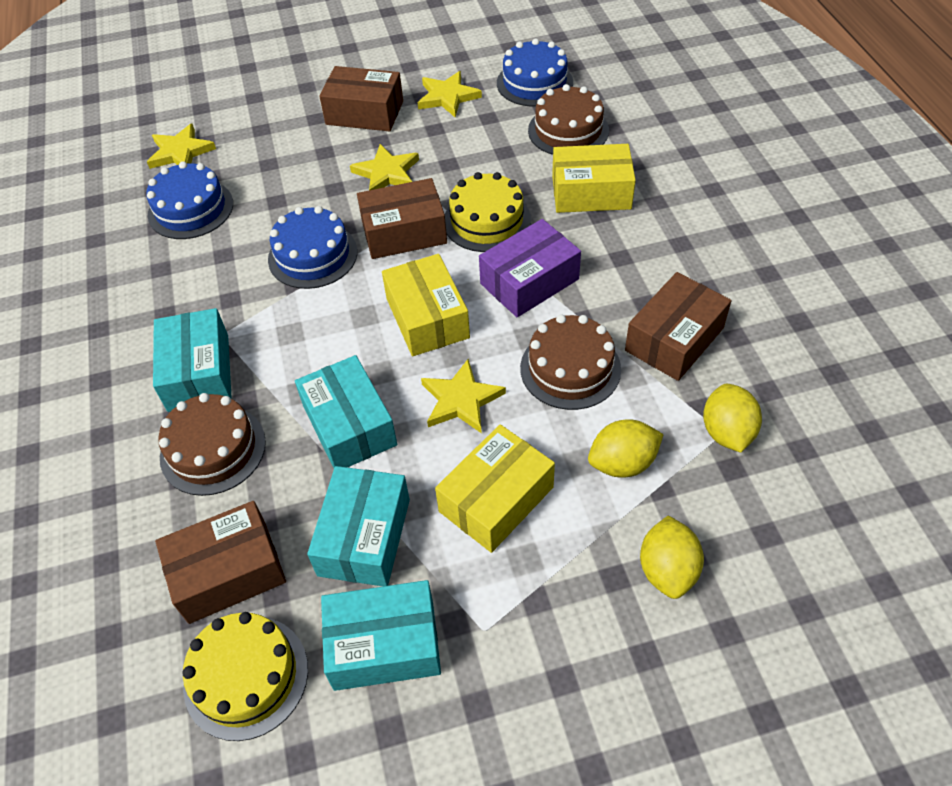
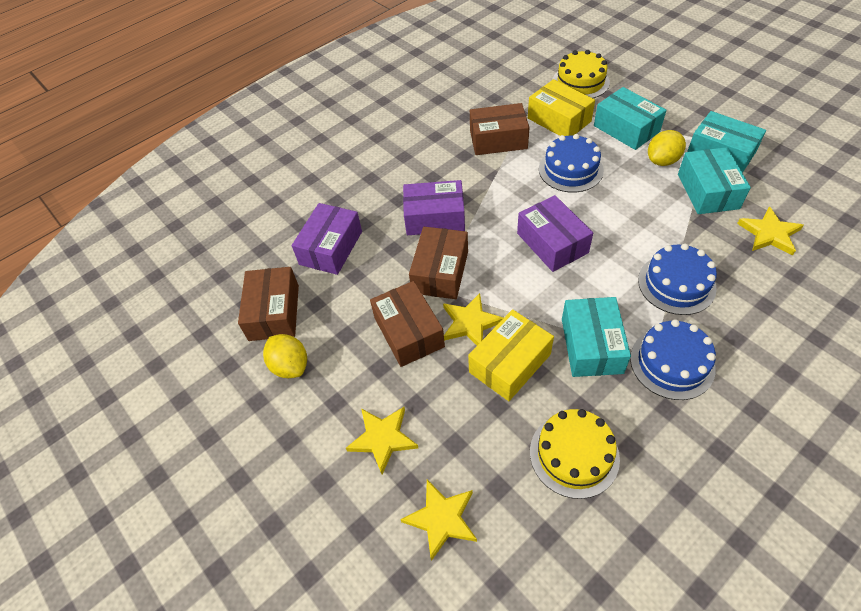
brown cake: [158,393,266,496] [520,314,621,410] [528,84,609,155] = 3 -> none = 0
purple box: [479,219,581,317] = 1 -> [292,203,362,275] [403,180,465,235] [517,195,593,272] = 3
yellow box: [382,254,470,356] [435,424,555,553] [552,144,636,213] = 3 -> [468,309,554,401] [528,79,595,136] = 2
yellow lemon: [588,419,664,477] [640,516,704,599] [703,384,762,452] = 3 -> [263,334,307,378] [648,130,686,166] = 2

